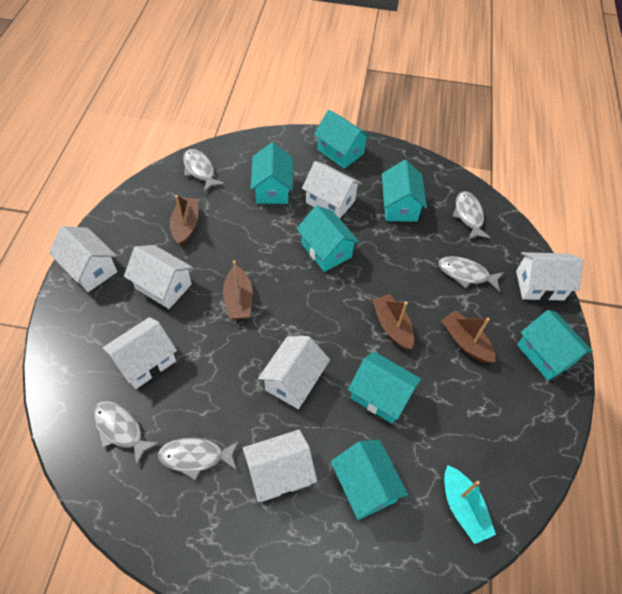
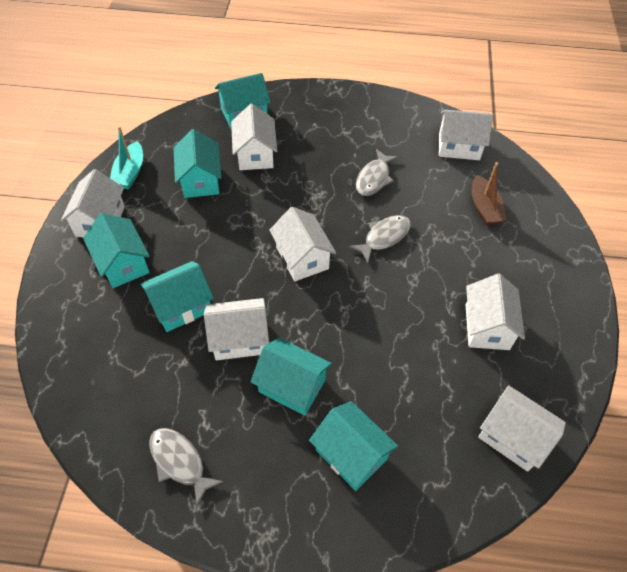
brown boat: [170,195,198,246] [223,260,253,320] [372,294,414,350] [441,310,496,363] = 4 -> [471,162,507,226] = 1
grey fish: [92,401,160,466] [158,437,239,481] [183,149,225,193] [438,256,504,293] [452,191,491,240] = 5 -> [149,428,224,507] [349,215,411,263] [356,149,399,196] = 3
turquoise house: [251,142,293,204] [297,206,360,272] [314,110,371,169] [331,440,408,520] [348,351,421,424] [382,160,427,222] [517,310,593,381] = 7 -> [83,213,150,288] [140,261,214,332] [174,129,222,198] [215,73,270,128] [251,338,332,416] [309,401,398,491] = 6

